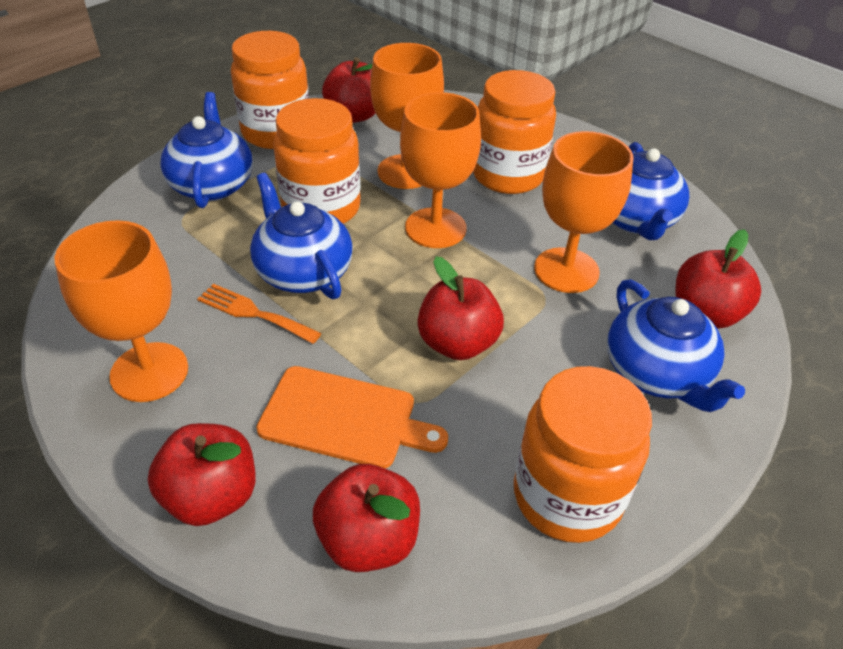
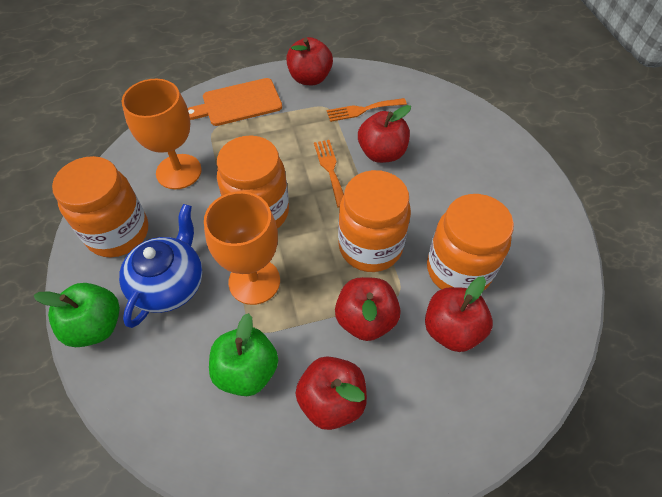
blue teapot: [160,92,253,208] [250,173,353,299] [607,279,745,412] [613,142,690,240] = 4 -> [119,204,202,328] = 1
green apple: none = 0 -> [34,283,120,347] [209,313,278,396] = 2
orange fork: [197,284,322,344] = 1 -> [314,140,344,208] [327,98,407,122] = 2
orange goblet: [55,220,188,402] [370,43,444,189] [400,92,481,248] [534,131,634,293] = 4 -> [122,79,202,189] [204,191,280,305] = 2

